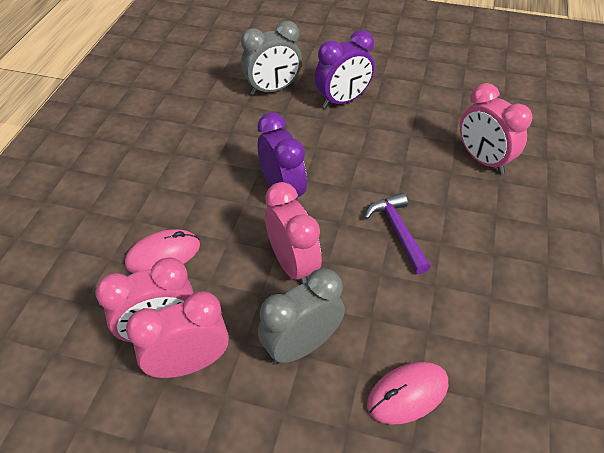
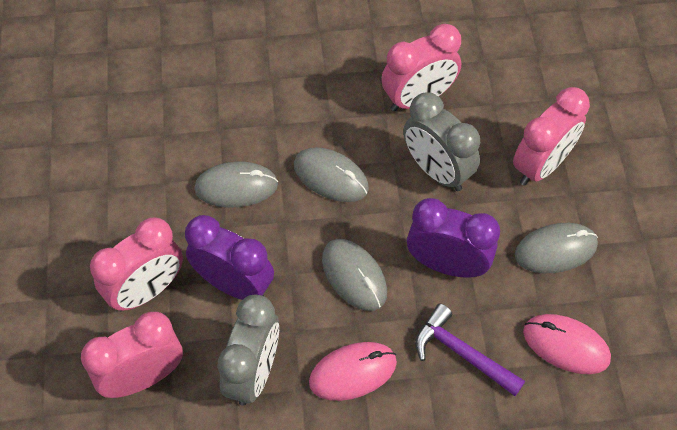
grey mouse: none = 0 -> [194,162,278,208] [294,147,369,202] [322,239,387,311] [515,223,598,273] = 4

